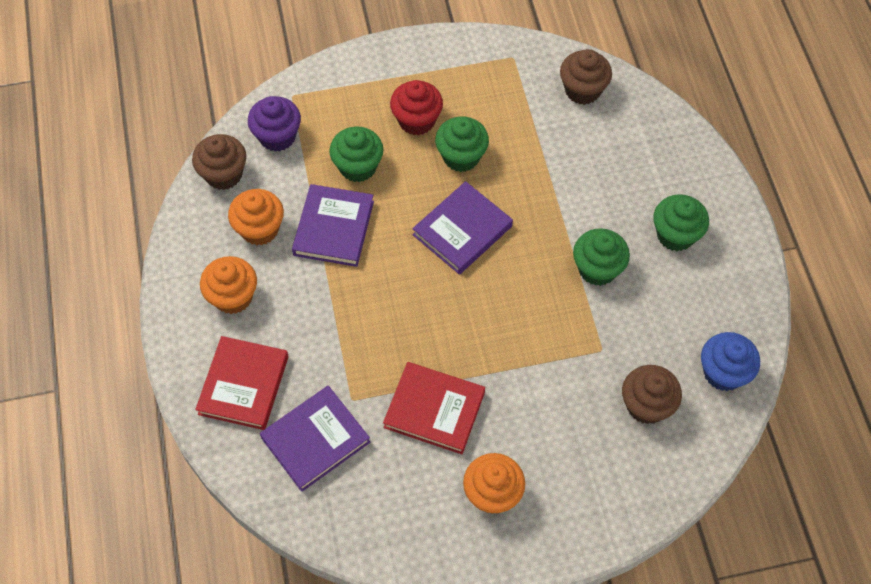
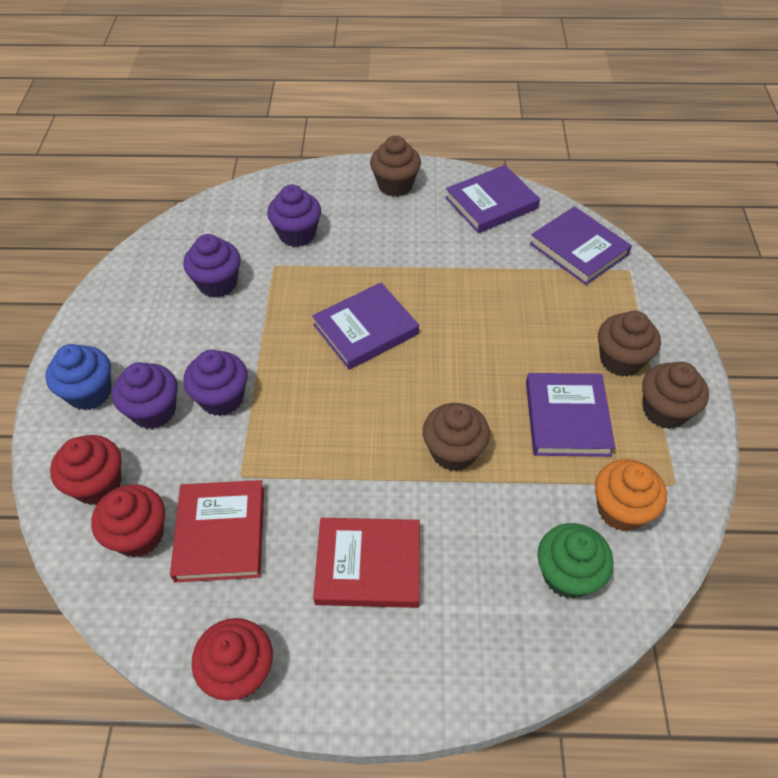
brown cupcake: [192,134,246,190] [560,49,612,105] [622,365,682,424] = 3 -> [370,136,421,197] [423,403,490,471] [598,311,661,377] [642,362,709,429] = 4
green cupcake: [329,126,384,182] [435,117,489,172] [573,228,630,286] [653,194,709,251] = 4 -> [537,523,614,599] = 1
orange cupcake: [200,256,257,314] [228,189,284,246] [463,453,525,514] = 3 -> [595,459,667,531] = 1
purple book: [260,386,370,492] [292,184,374,267] [412,181,513,275] = 3 -> [312,283,419,370] [445,165,540,233] [526,373,615,457] [530,206,632,285] = 4
purple cupcake: [248,96,301,152] = 1 -> [112,362,178,429] [183,234,241,298] [183,350,248,416] [267,184,321,247] = 4
red cupcake: [390,80,443,135] = 1 -> [50,435,121,505] [91,484,165,558] [192,618,273,701] = 3

